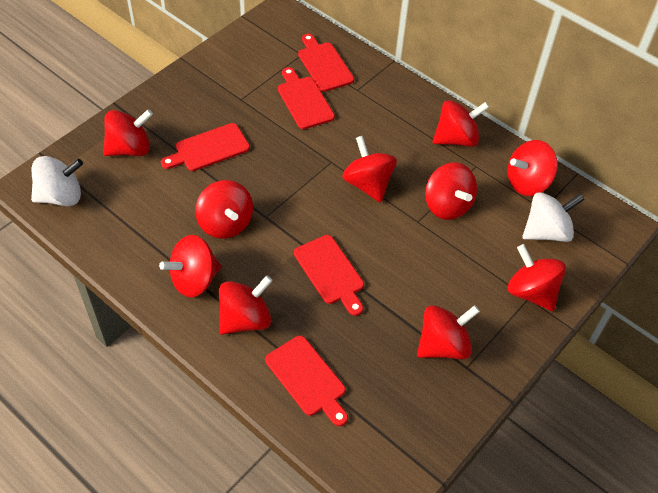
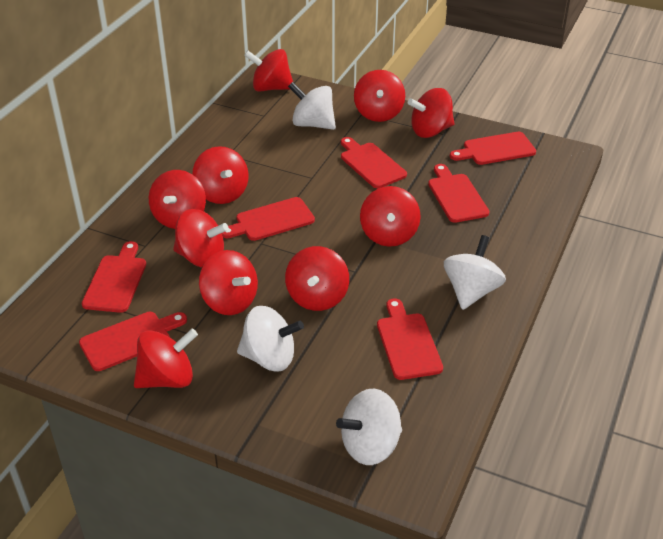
red cutting board: [161,123,250,171] [265,336,348,426] [278,67,335,129] [294,235,364,316] [298,34,354,92] = 5 -> [79,312,187,371] [82,241,146,313] [222,197,315,241] [341,137,407,188] [377,299,443,380] [428,164,490,223] [450,132,536,165] = 7
white spinning top: [31,156,83,206] [522,192,585,242] = 2 -> [237,306,304,371] [288,82,336,130] [336,389,402,465] [444,235,506,310] = 4

